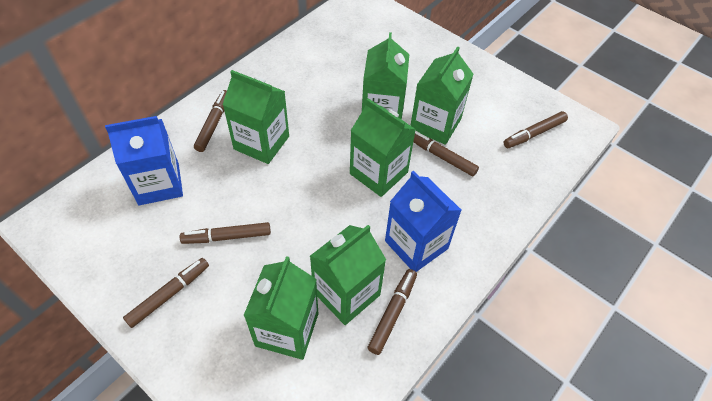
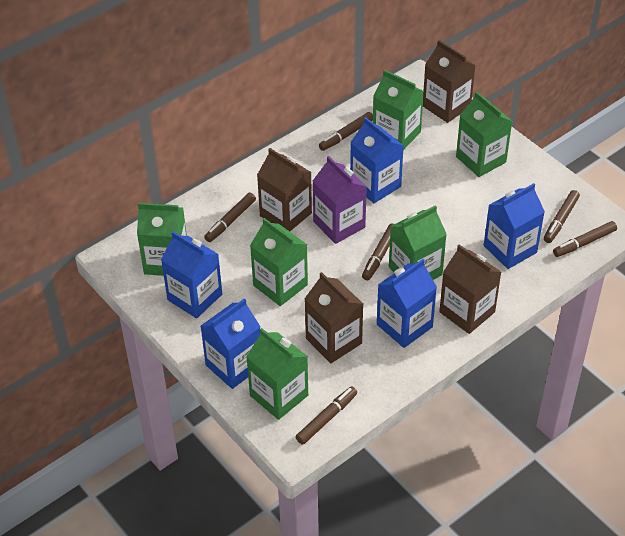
blue carton: [105,116,183,205] [385,171,462,272] = 2 -> [161,231,222,318] [201,298,261,389] [350,117,404,203] [377,259,437,348] [484,183,545,269] = 5
brown carton: none = 0 -> [257,148,312,231] [305,272,363,363] [423,40,476,123] [439,245,501,334] = 4
purple carton: none = 0 -> [313,156,367,244] = 1

